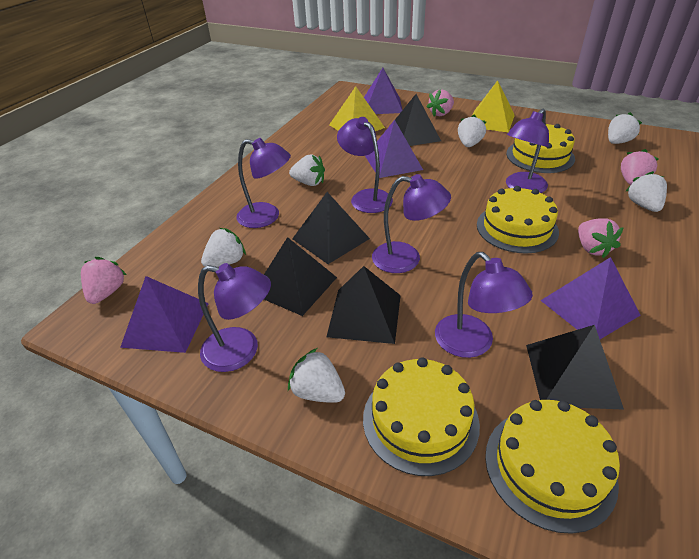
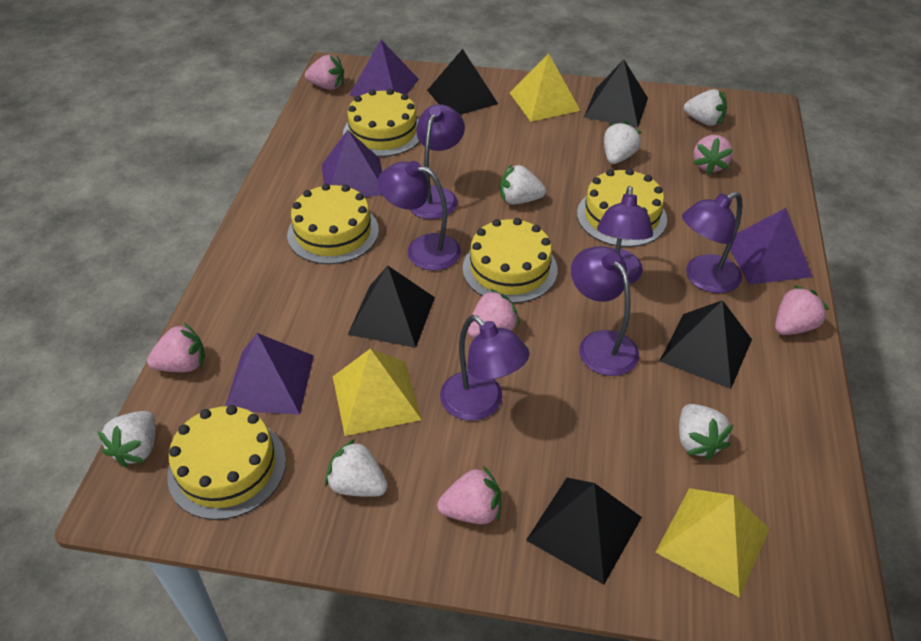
pink strawberry: [81,257,127,304] [427,89,454,116] [578,218,624,258] [621,149,659,185] = 4 -> [147,323,205,372] [305,55,344,90] [437,466,501,524] [467,289,520,338] [693,135,733,175] [775,285,829,335] = 6
yellow cake: [363,358,480,476] [477,186,559,254] [485,400,620,534] [506,123,575,173] = 4 -> [167,405,286,520] [287,183,379,264] [343,89,420,157] [462,218,558,303] [577,168,667,247] = 5
yellow pyramid: [329,86,385,131] [473,80,515,132] = 2 -> [333,349,422,436] [510,53,581,122] [655,488,770,598] = 3

